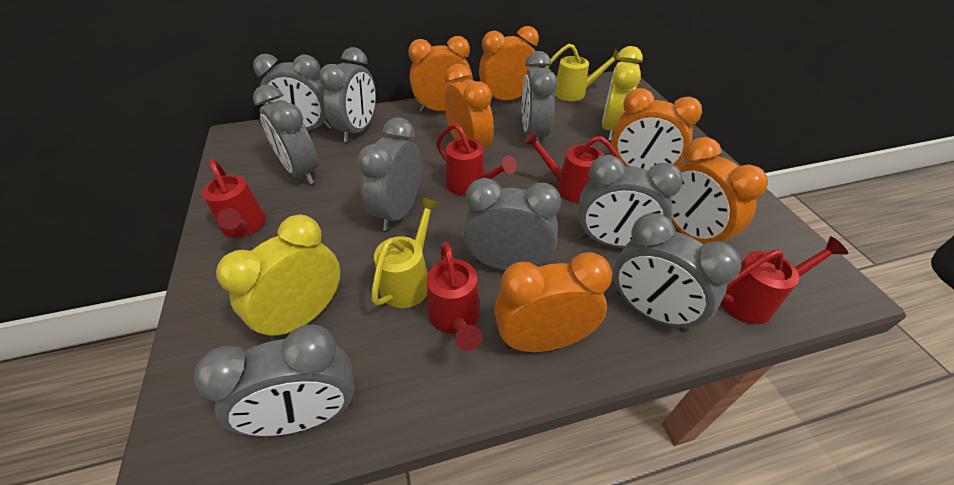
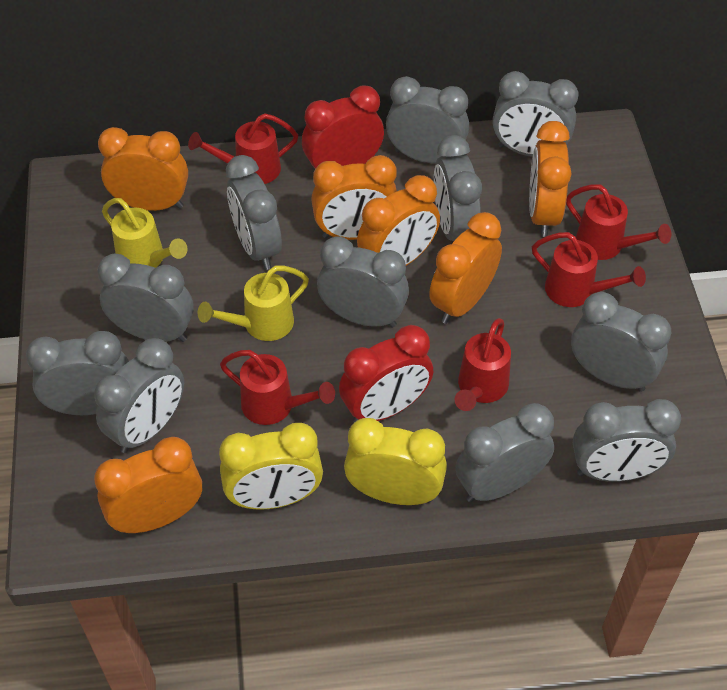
grey clock: [194,324,355,437] [253,54,331,130] [253,84,318,185] [319,47,376,142] [357,118,422,231] [463,178,561,270] [522,51,558,144] [578,155,683,248] [613,213,741,332] = 9 -> [26,331,129,415] [94,338,184,453] [97,254,194,342] [226,155,282,270] [317,236,409,328] [386,76,469,163] [434,135,482,241] [456,403,554,502] [493,71,578,157] [571,292,671,392] [573,399,681,482] = 11
red clock: none = 0 -> [302,85,384,169] [339,325,433,423] = 2

